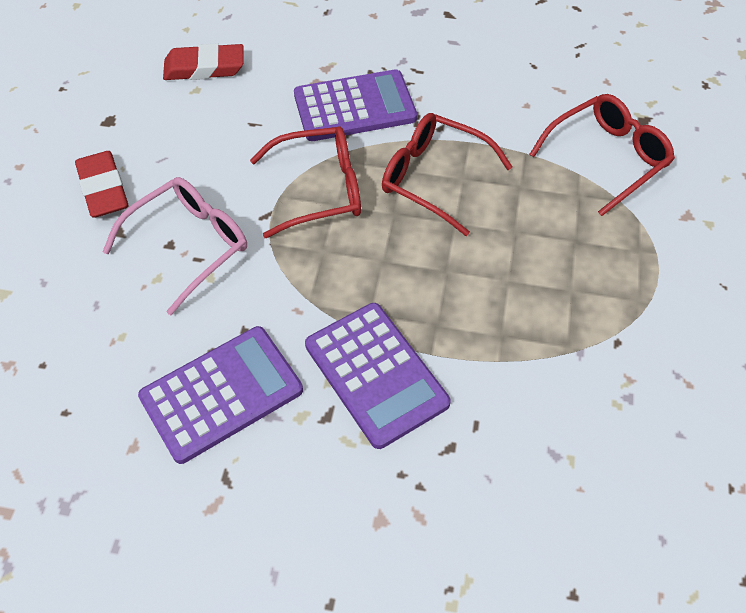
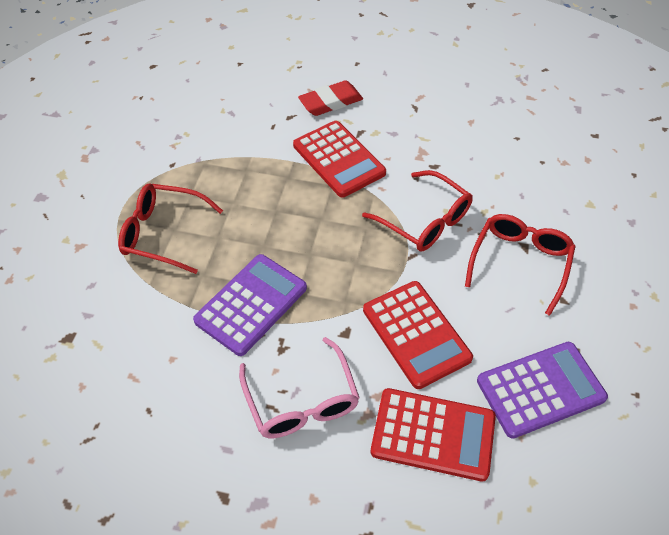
purple calculator: [138,326,303,464] [294,69,417,141] [305,303,451,449] = 3 -> [193,254,307,356] [477,342,608,439] = 2
red calculator: none = 0 -> [293,121,386,198] [363,281,473,389] [371,388,496,481] = 3
red eraser: [75,151,128,218] [163,43,243,80] = 2 -> [298,80,363,116] = 1

